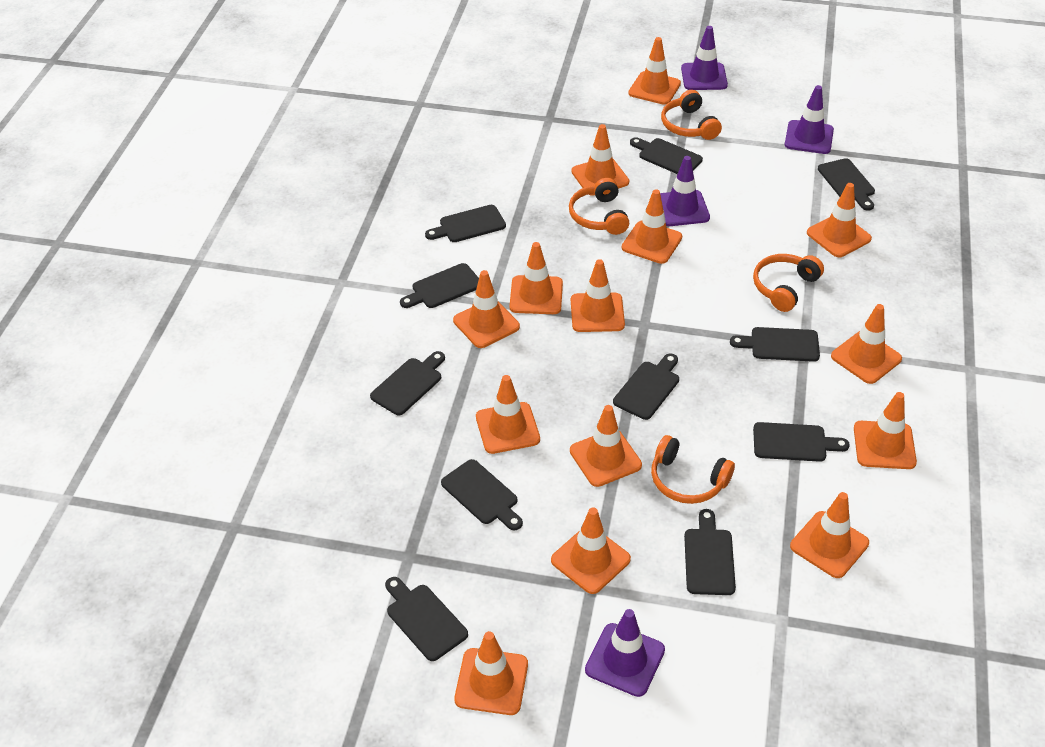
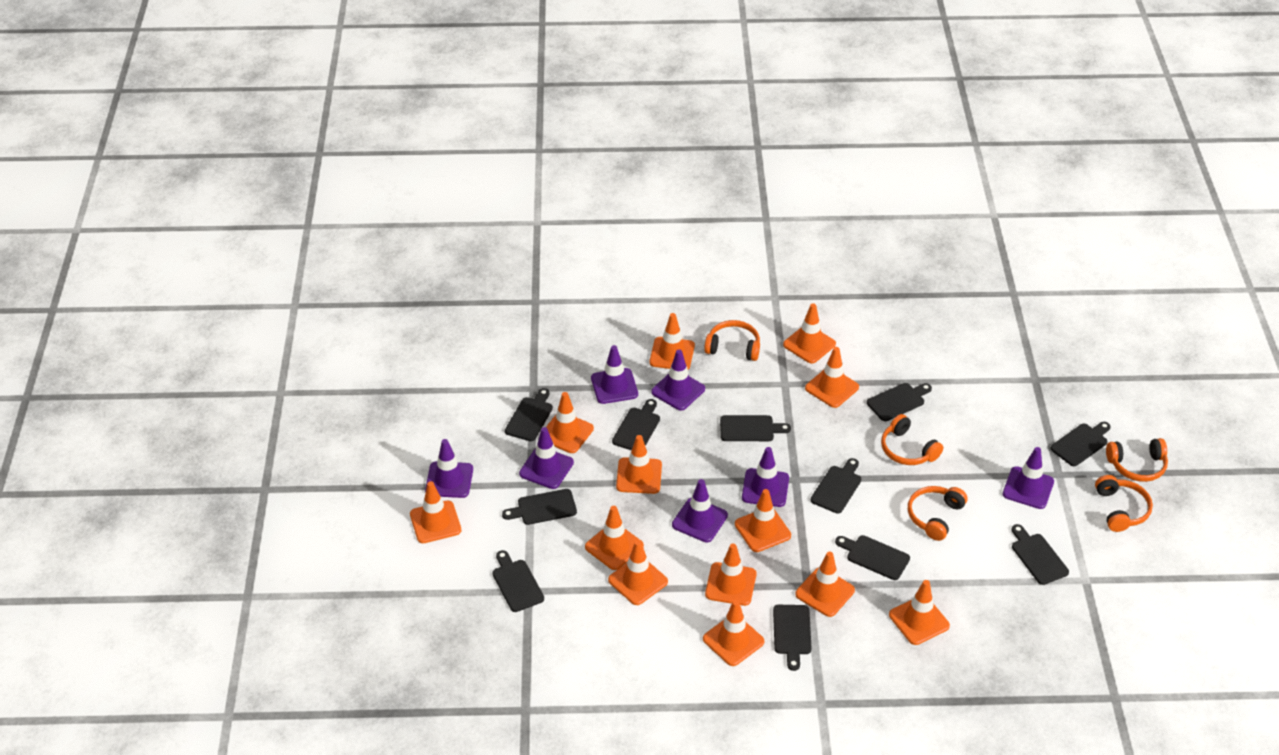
orange headphones: [569,178,629,235] [651,435,735,504] [661,90,722,140] [753,254,824,312] = 4 -> [704,320,760,361] [881,414,943,465] [908,486,967,541] [1095,475,1153,532] [1106,438,1168,482] = 5
orange traffic cone: [453,270,520,348] [454,631,528,715] [476,375,540,454] [510,242,563,314] [551,508,631,594] [570,405,642,487] [571,124,629,196] [571,259,625,332] [622,189,682,264] [628,37,681,105] [790,492,869,578] [807,183,872,257] [831,304,902,384] [854,392,917,469] = 14 -> [410,481,461,543] [546,392,594,453] [585,506,644,570] [608,540,668,605] [616,435,662,494] [649,313,695,369] [703,600,764,666] [705,544,756,606] [735,489,791,552] [783,303,836,363] [795,552,855,617] [805,347,859,408] [889,580,950,645] = 13
purple traffic cone: [585,609,665,697] [660,156,710,226] [681,26,728,90] [785,85,834,154] = 4 -> [425,439,473,498] [519,427,574,489] [591,345,638,404] [651,350,705,411] [672,479,728,543] [742,447,789,507] [1003,447,1054,509] = 7

